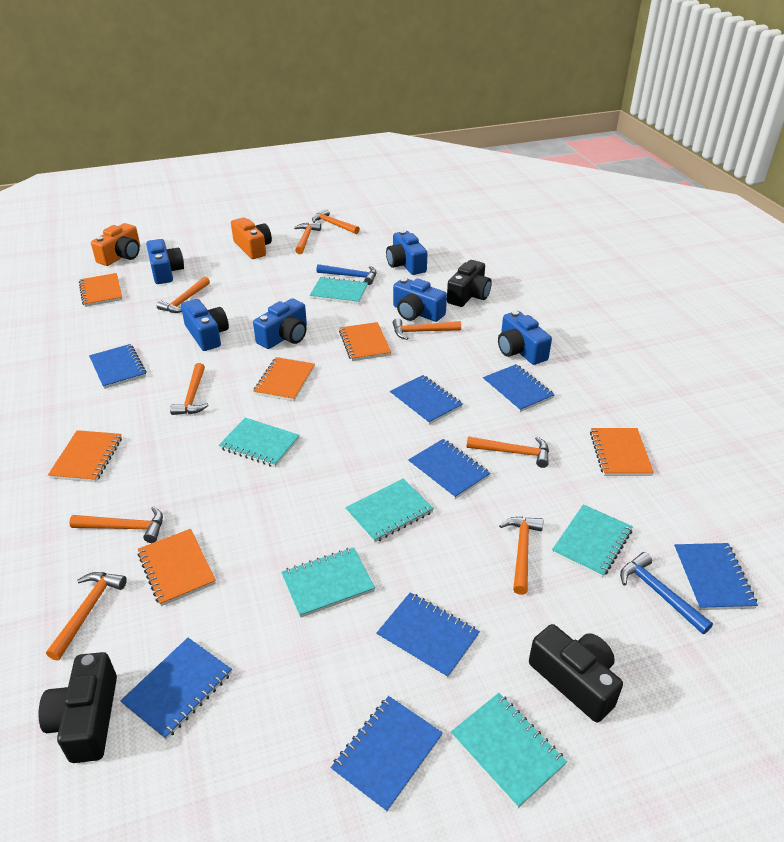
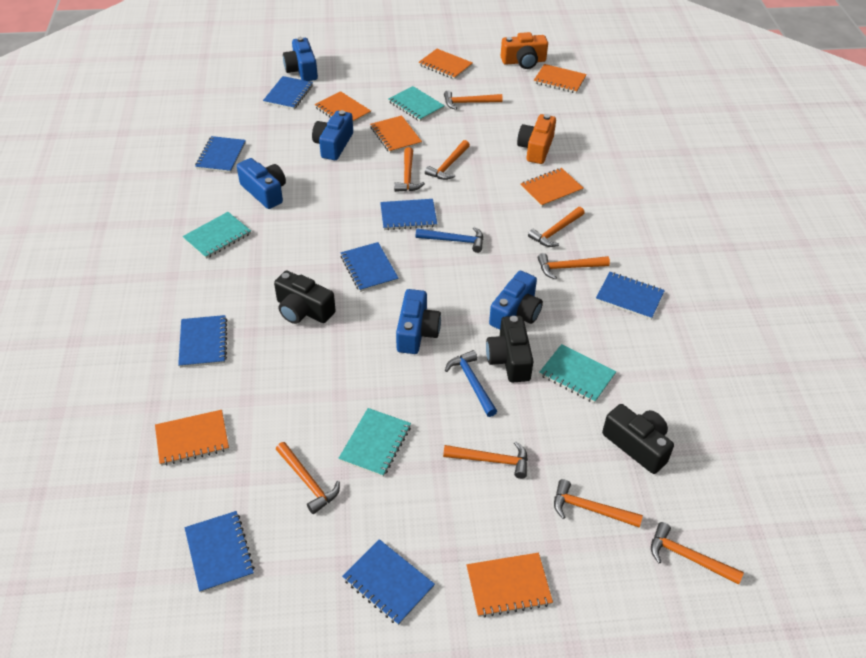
blue camera: [146,239,184,284] [181,299,229,351] [253,298,307,349] [386,230,427,275] [393,278,447,322] [498,311,552,365] = 6 -> [237,158,286,209] [283,37,318,81] [312,110,353,160] [396,289,441,354] [489,271,543,330] = 5
orange notebook: [48,430,122,482] [79,273,123,307] [137,529,216,606] [253,357,315,401] [339,322,391,361] [590,428,654,476] = 6 -> [155,410,229,466] [315,91,371,123] [370,115,422,153] [418,49,473,80] [466,553,553,618] [520,168,584,207] [534,64,587,93] = 7
turquoise notebook: [219,418,300,467] [281,547,375,618] [310,277,368,304] [345,479,434,543] [451,693,567,808] [552,504,633,578] = 6 -> [182,212,251,259] [338,408,411,477] [389,86,445,121] [539,344,616,403] = 4

